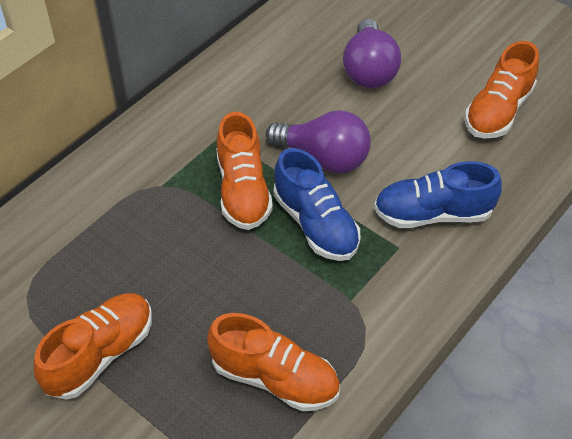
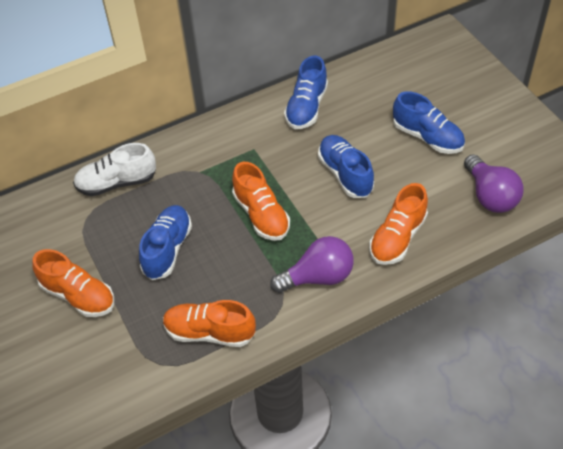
blue shoe: [274,148,360,261] [374,161,502,228] = 2 -> [139,205,192,280] [284,56,328,129] [318,135,374,198] [393,91,465,154] = 4
white shoe: none = 0 -> [73,143,156,196] = 1

